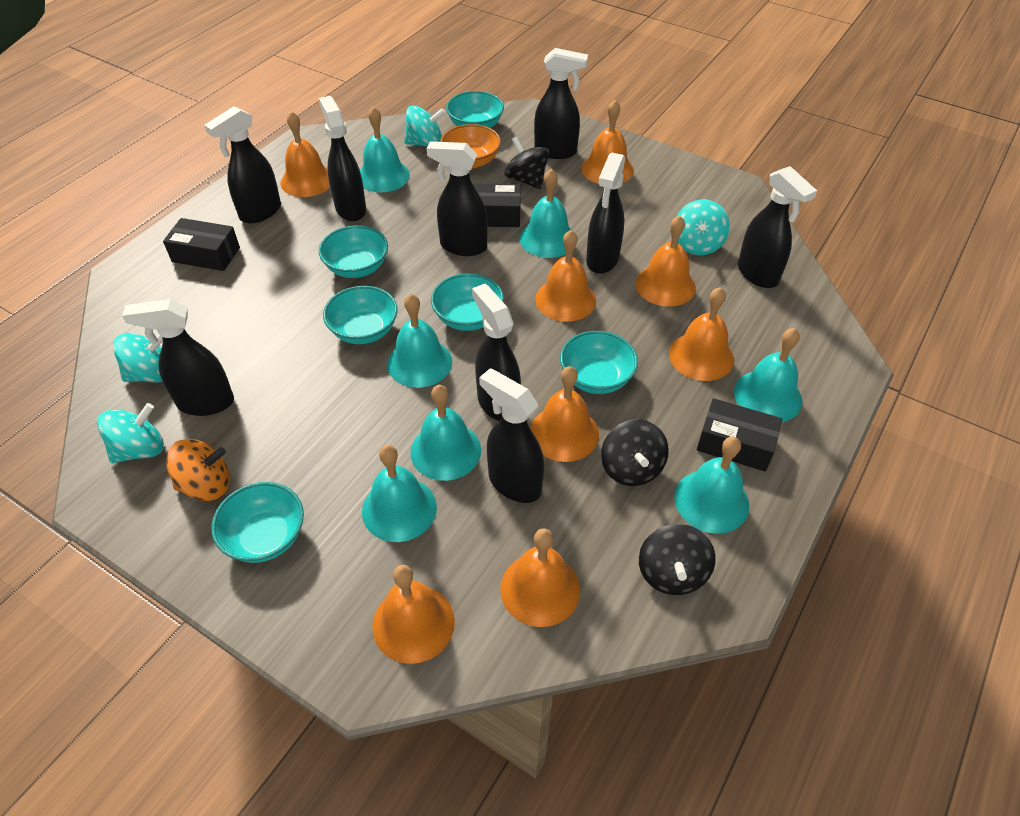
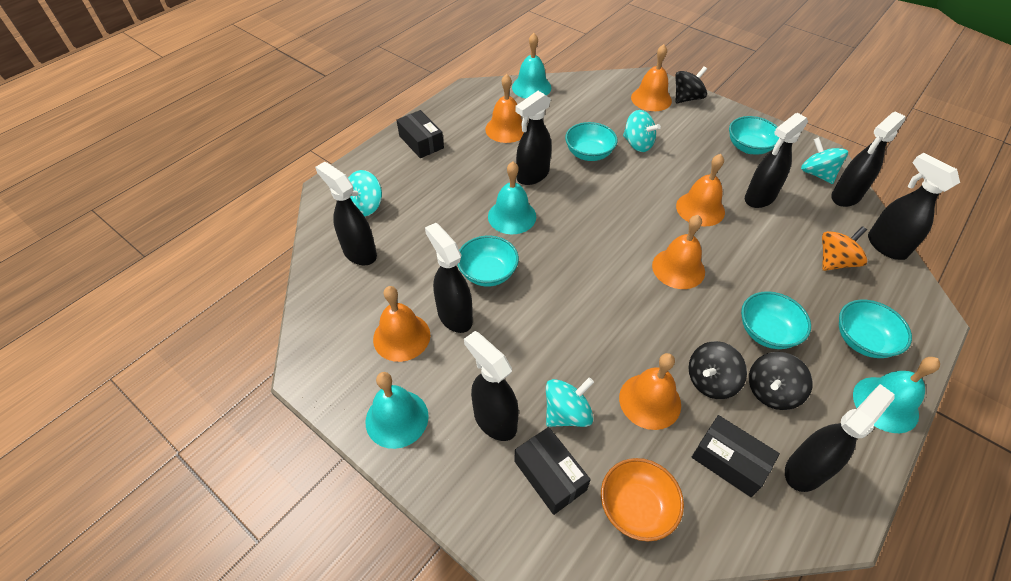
black spray bottle: [122,299,234,416] [204,106,281,223] [319,96,366,222] [427,141,488,256] [472,284,521,421] [479,368,544,503] [534,48,588,159] [586,152,625,274] [738,166,817,288] = 9 -> [315,162,377,265] [425,223,473,333] [464,331,519,441] [515,91,551,185] [745,113,808,208] [785,384,895,492] [831,111,906,207] [868,153,960,260] = 8
orange bell: [281,111,330,197] [372,565,455,664] [500,529,580,627] [530,366,599,462] [535,230,596,322] [581,100,634,184] [635,215,696,307] [669,287,734,381] = 8 -> [373,286,430,362] [485,74,524,143] [619,353,681,430] [631,44,672,111] [652,215,705,289] [676,154,725,226] = 6
turquoise bell: [360,106,410,192] [362,445,437,542] [387,294,452,388] [410,385,481,481] [520,169,573,258] [675,436,749,534] [734,328,802,422] = 7 -> [366,372,429,449] [488,162,536,234] [512,33,552,99] [853,357,940,433] = 4
turquoise bowl: [211,482,304,563] [319,225,388,278] [323,286,398,344] [431,273,504,331] [446,91,504,128] [560,331,638,394] = 6 -> [457,235,519,287] [565,122,618,161] [729,116,779,154] [741,291,811,349] [839,300,912,358] = 5

